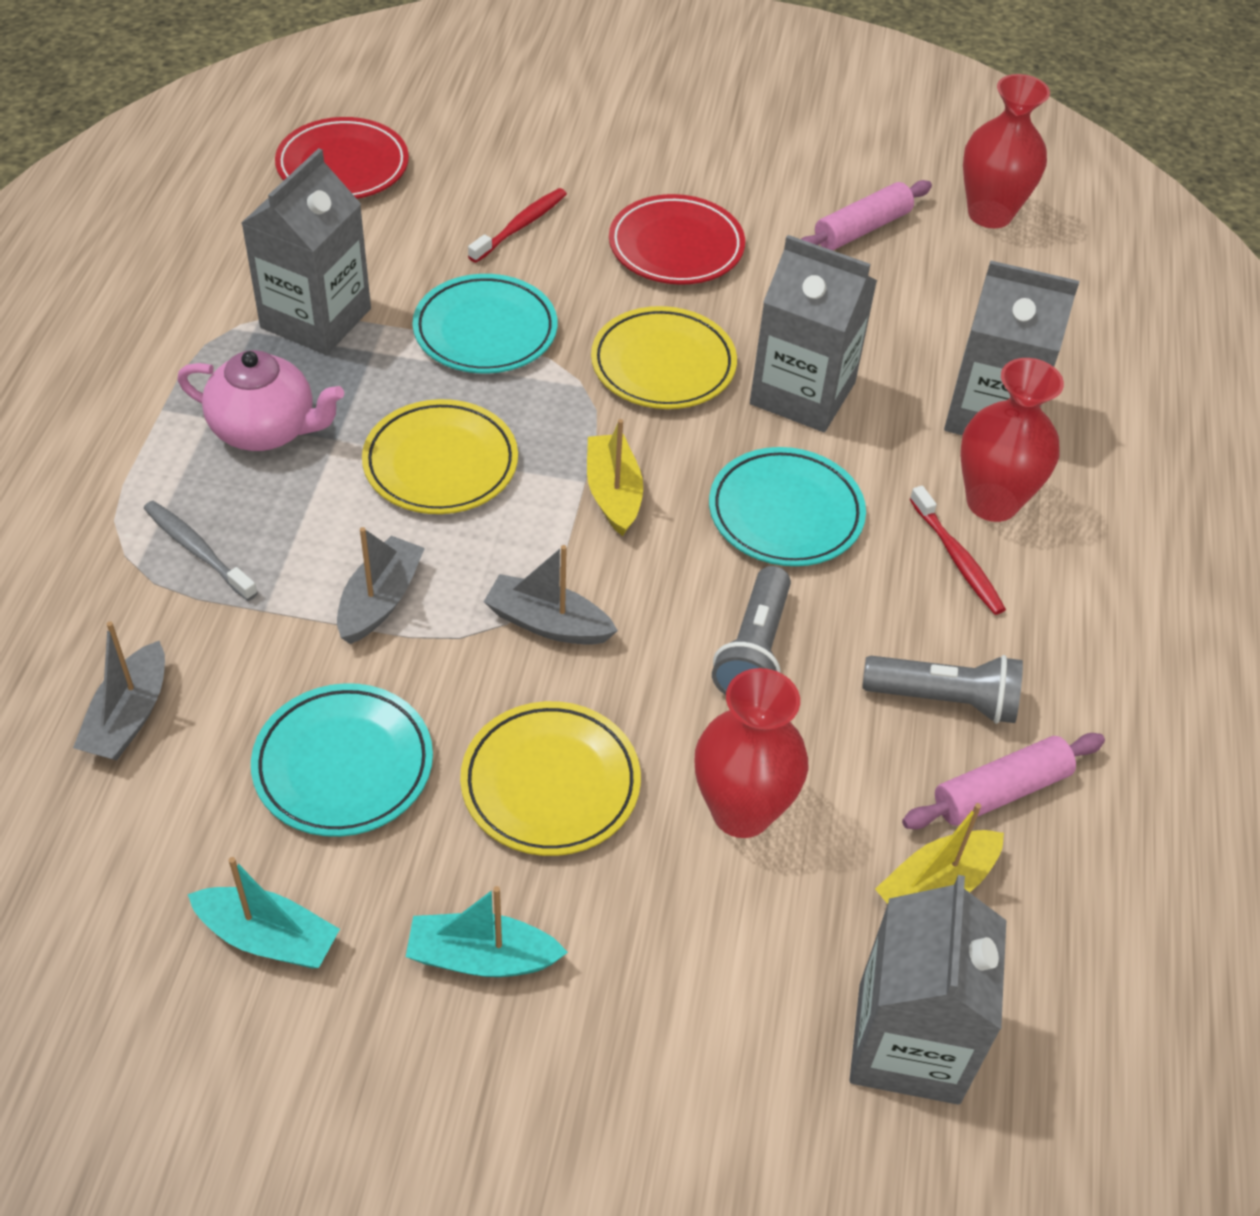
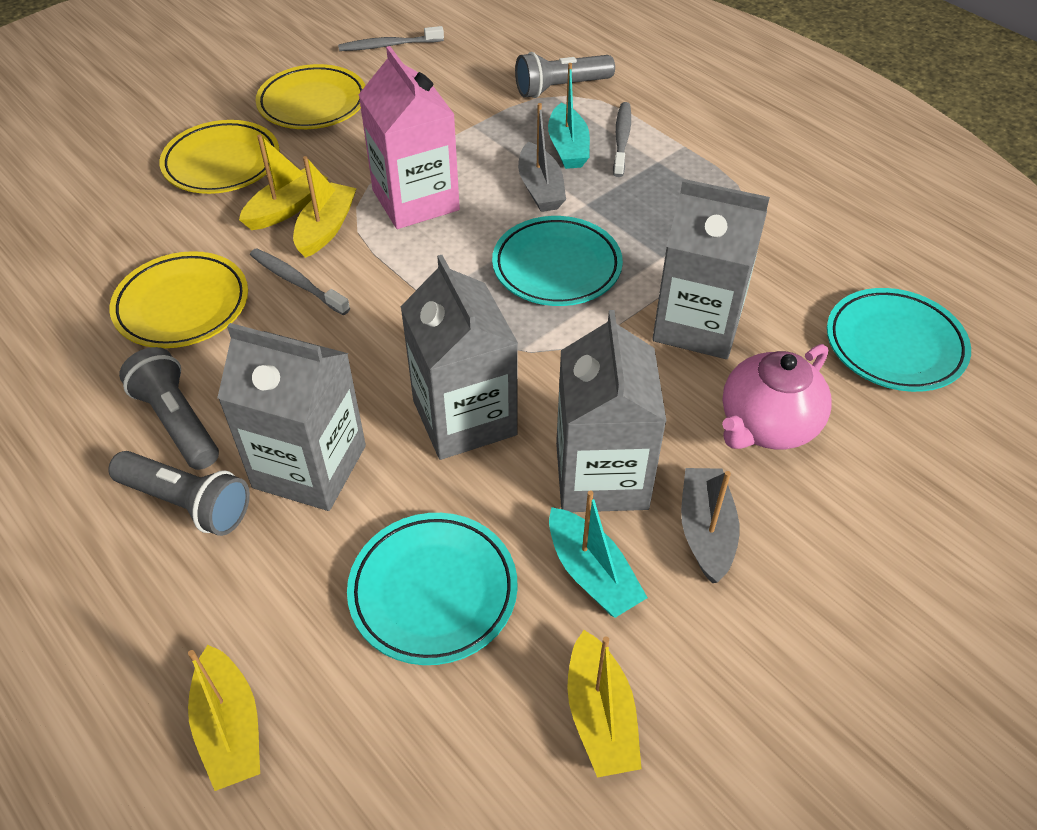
grey boat: [73,621,165,761] [337,527,425,644] [484,545,618,645] = 3 -> [518,103,566,212] [681,468,740,583] = 2
grey flashlight: [712,566,791,695] [862,655,1023,724] = 2 -> [108,451,250,536] [119,347,219,470] [515,52,615,98] = 3
grey toothbrush: [144,501,258,601] = 1 -> [250,248,350,315] [338,26,444,51] [613,102,631,177] = 3
pink carton: none = 0 -> [358,46,460,229] = 1
pink rolling pin: [801,180,932,250] [902,733,1105,829] = 2 -> none = 0
red plate: [275,117,409,199] [609,194,745,285] = 2 -> none = 0
red toothbrush: [468,188,567,263] [909,486,1006,615] = 2 -> none = 0
red vase: [695,668,808,838] [960,358,1064,522] [963,74,1050,228] = 3 -> none = 0
yellow boat: [587,419,643,536] [875,803,1004,904] = 2 -> [188,645,260,791] [239,134,328,230] [293,156,357,258] [567,630,642,778] = 4

